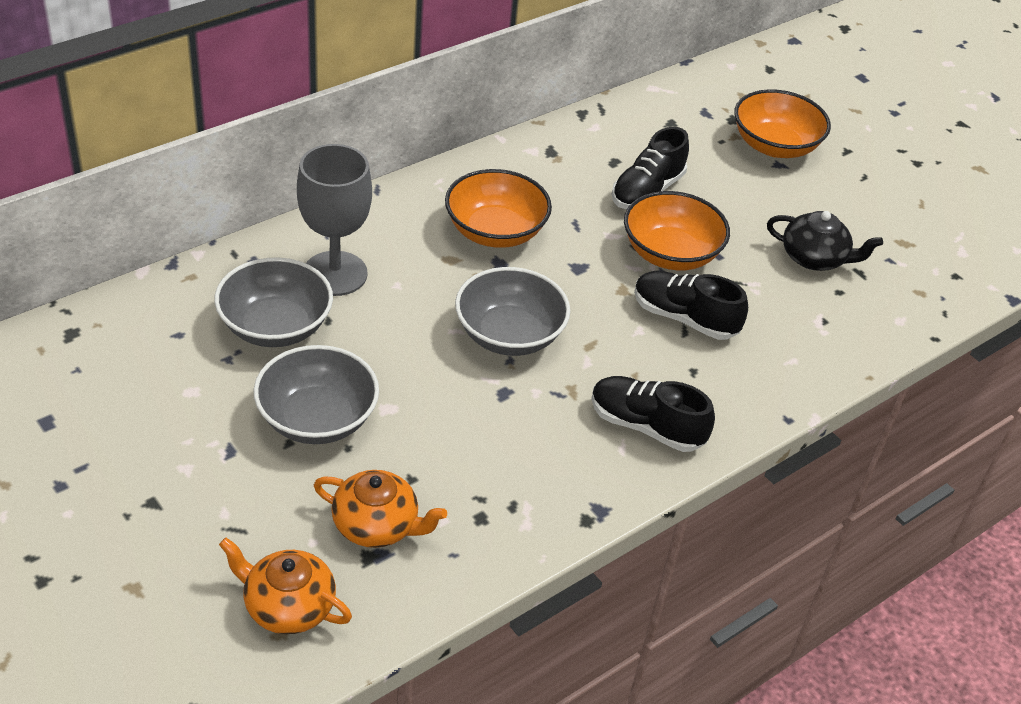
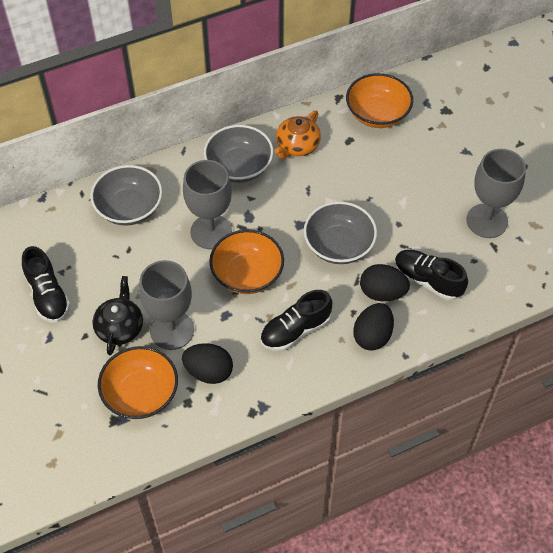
black egg: none = 0 -> [182,343,233,384] [353,303,394,351] [360,264,410,301] = 3
grey goblet: [297,144,372,296] = 1 -> [139,260,194,350] [183,160,232,249] [466,149,526,238] = 3
orange teapot: [219,537,352,634] [314,470,447,548] = 2 -> [275,111,321,159] = 1

